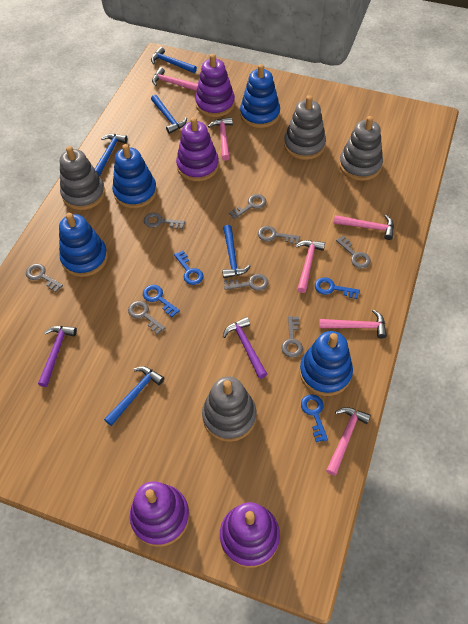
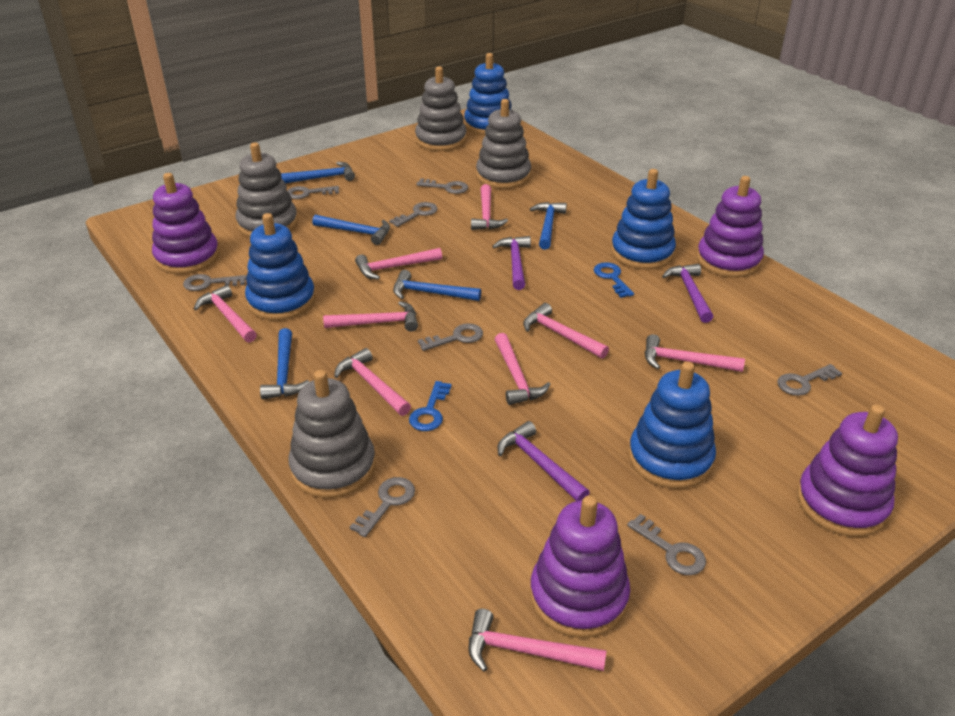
blue key: [143,285,180,317] [174,251,204,285] [301,394,328,442] [315,277,360,299] = 4 -> [409,381,452,431] [594,262,634,298] = 2
pink hammer: [152,67,198,91] [208,117,233,161] [295,240,325,293] [319,309,387,339] [326,407,371,476] [334,215,394,240] = 6 -> [194,285,257,343] [323,301,418,332] [334,348,411,416] [355,248,442,280] [469,609,607,672] [471,184,508,230] [494,333,551,405] [523,303,609,359] [645,334,745,372] = 9
purple hammer: [38,326,77,387] [223,317,267,379] = 2 -> [492,236,531,290] [498,421,590,501] [662,264,713,323] = 3

